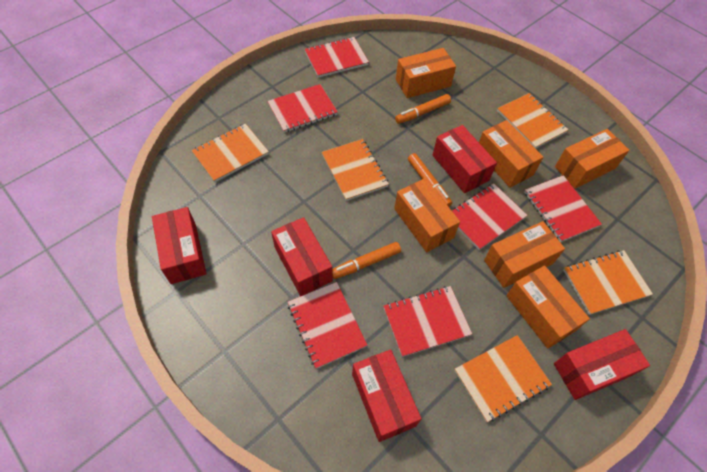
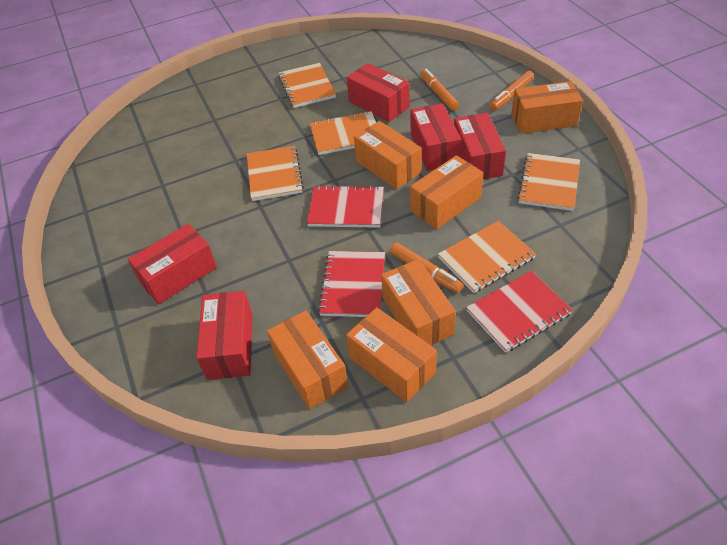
red notebook: [267,84,338,133] [288,282,368,369] [304,37,369,78] [383,286,472,357] [452,183,527,250] [524,175,602,242] = 6 -> [307,185,384,228] [318,251,385,317] [466,271,573,353] = 3

